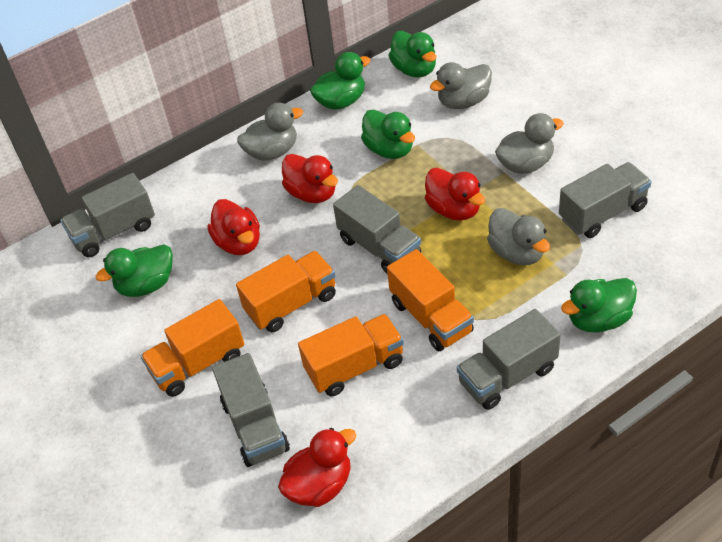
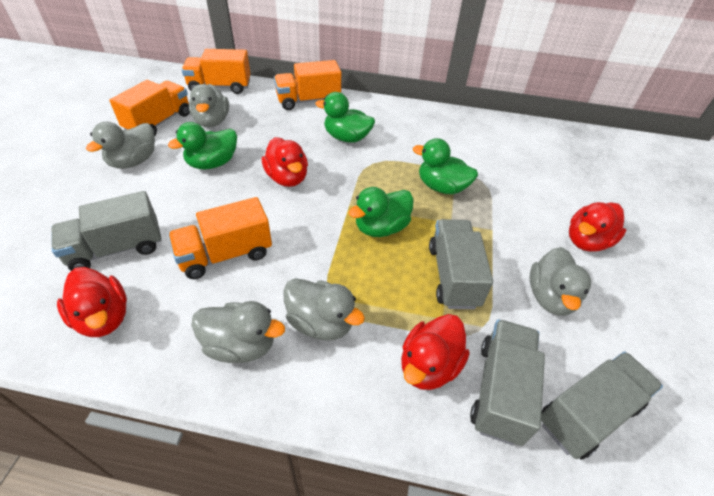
green duck: [96,244,173,297] [310,52,371,110] [361,110,415,159] [389,31,436,77] [561,278,637,333] = 5 -> [168,122,237,169] [316,92,375,142] [349,187,414,237] [413,138,478,195] = 4
grey duck: [237,103,303,161] [430,62,492,109] [487,208,550,265] [495,113,564,174] = 4 -> [86,122,155,169] [189,84,229,127] [191,301,285,363] [283,278,365,340] [530,247,591,316] = 5
grey truck: [60,173,155,257] [212,353,290,467] [333,185,421,274] [457,309,561,410] [559,162,652,238] = 5 -> [51,191,162,271] [429,219,493,309] [470,319,545,446] [541,351,663,460] = 4

